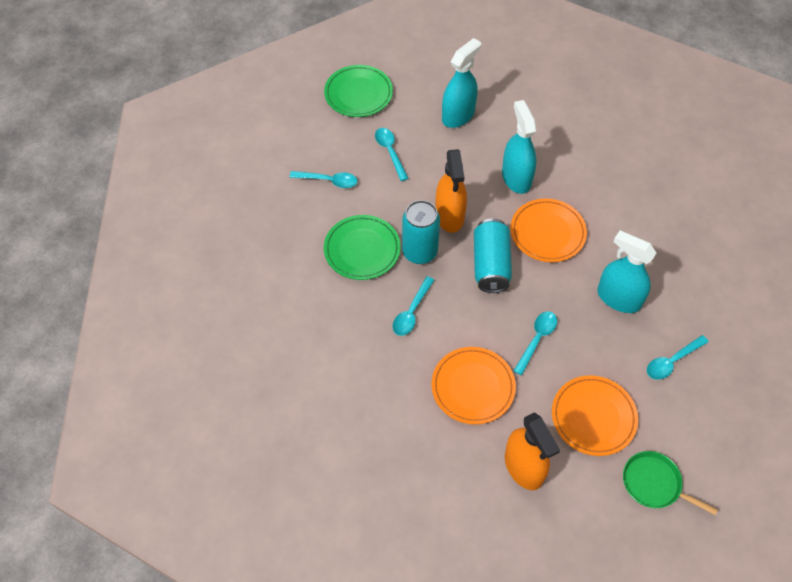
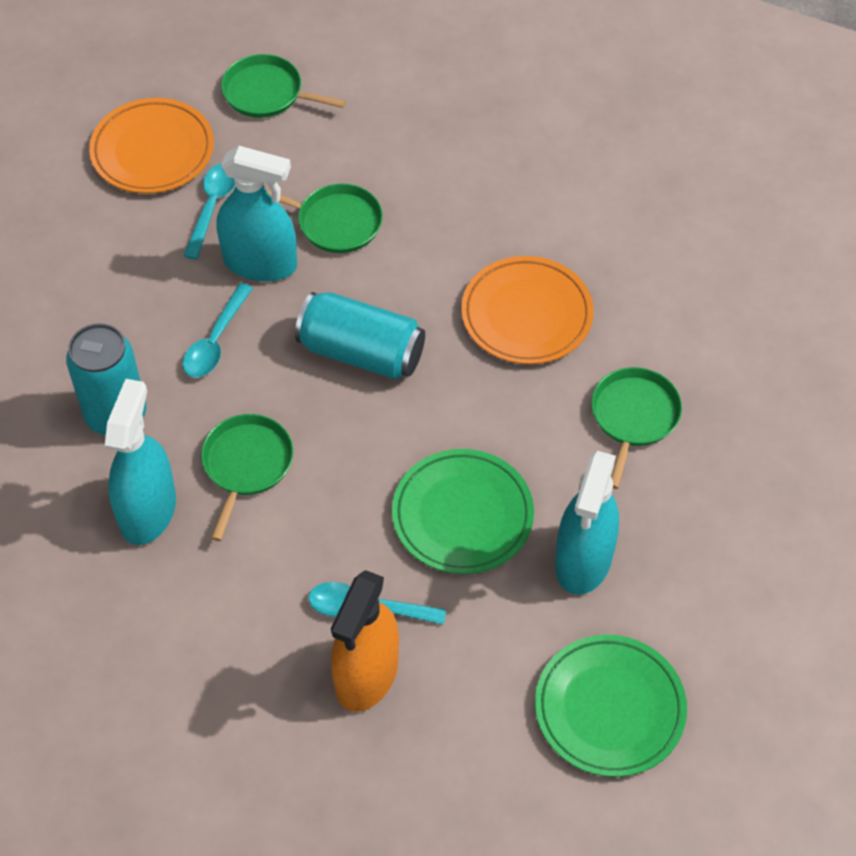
green pan: [623,451,718,515] = 1 -> [201,414,293,541] [221,54,346,118] [266,184,383,253] [591,367,682,489] = 4
orange plate: [431,347,516,425] [511,199,587,262] [552,375,638,456] = 3 -> [89,98,214,194] [461,256,594,364] = 2
orange spray bottle: [436,149,467,233] [505,412,560,490] = 2 -> [331,570,399,712] = 1
turquoise spoon: [290,171,357,188] [375,128,409,181] [393,276,434,336] [513,311,557,375] [647,335,709,380] = 5 -> [183,283,253,378] [184,163,235,260] [309,582,446,625] = 3

